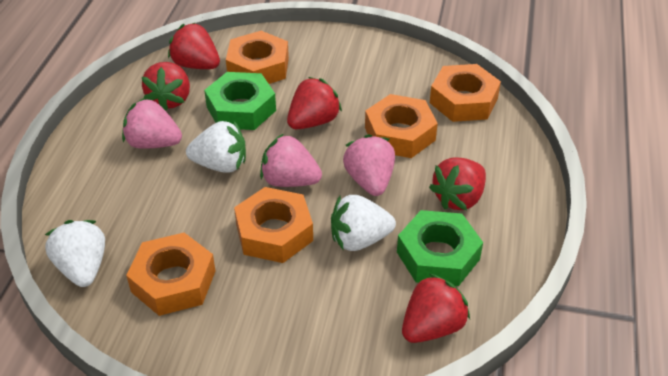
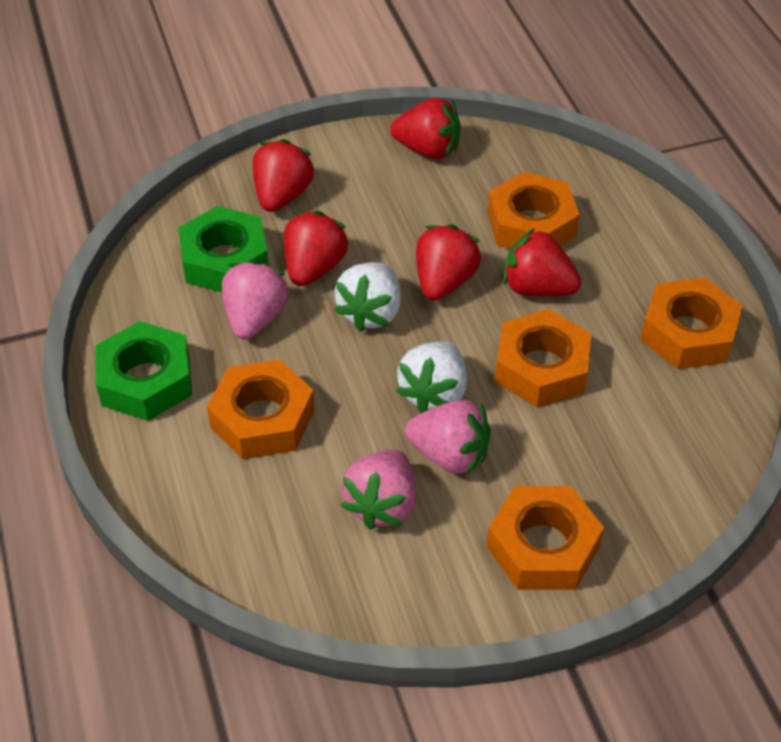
white strawberry: [45,220,105,287] [186,121,246,173] [331,195,396,251] = 3 -> [334,262,401,332] [396,341,467,413] = 2

